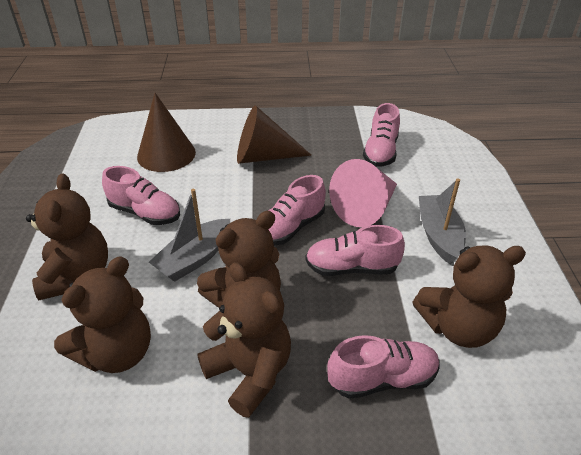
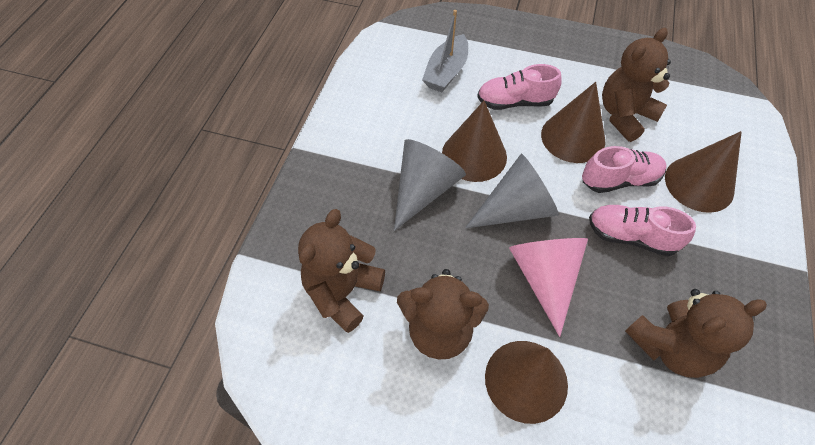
brown cone: [137,93,196,172] [237,105,312,164] = 2 -> [442,101,507,182] [485,341,568,424] [541,82,605,163] [665,131,742,213] = 4
brown teddy bear: [26,173,108,300] [54,256,151,373] [197,211,281,308] [198,262,291,418] [413,246,526,348] = 5 -> [298,209,385,333] [397,269,489,359] [602,28,671,142] [625,289,767,378] = 4
grey boat: [149,189,230,282] [419,179,466,265] = 2 -> [422,10,468,92] = 1
grey cone: none = 0 -> [394,139,466,231] [465,154,559,228] = 2
pink shoe: [102,166,180,225] [268,175,326,245] [305,225,405,276] [327,335,440,399] [363,103,400,167] = 5 -> [477,64,562,110] [582,146,667,193] [589,205,696,256] = 3

